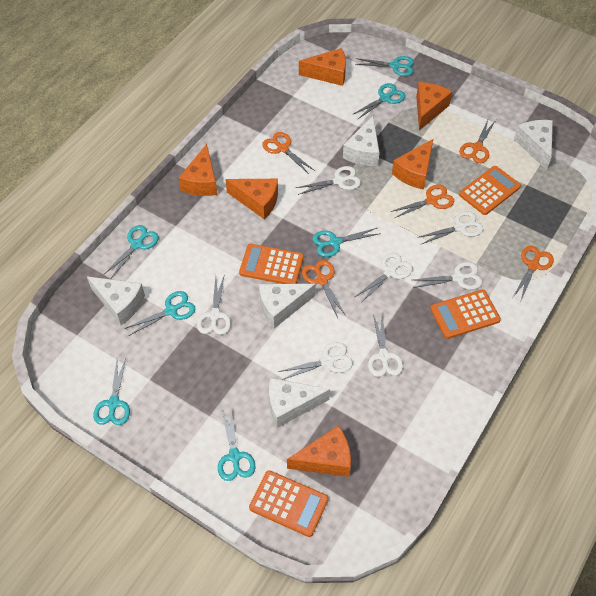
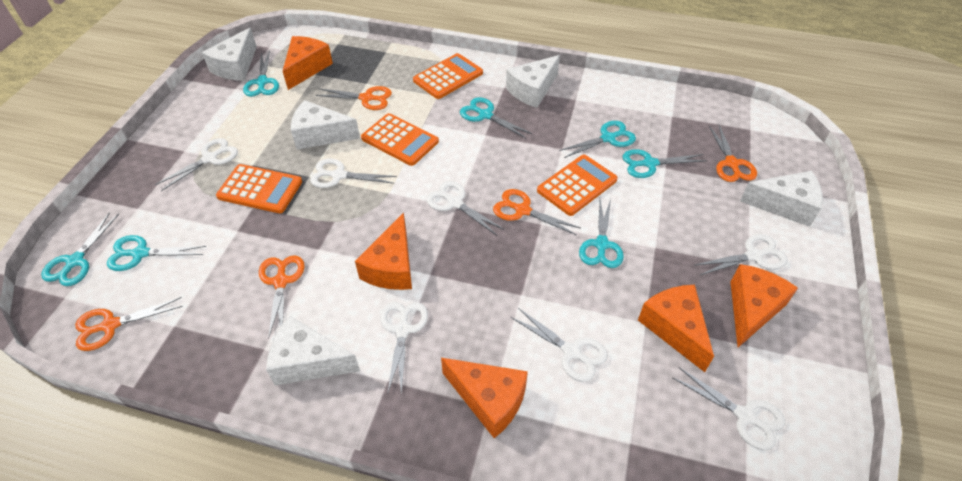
orange cheese: [178,144,217,196] [225,179,278,219] [287,425,351,477] [299,48,346,86] [392,139,433,190] [416,82,452,131] = 6 -> [283,36,333,90] [355,213,412,290] [441,358,528,438] [638,285,714,372] [730,264,798,347] = 5

